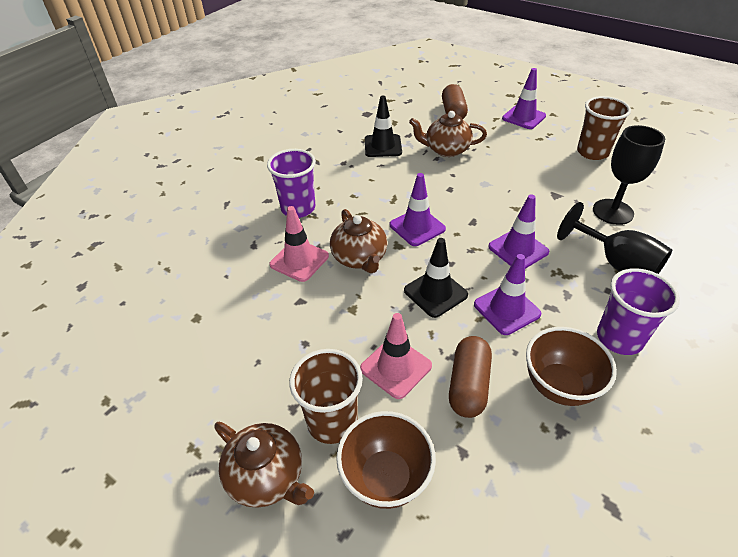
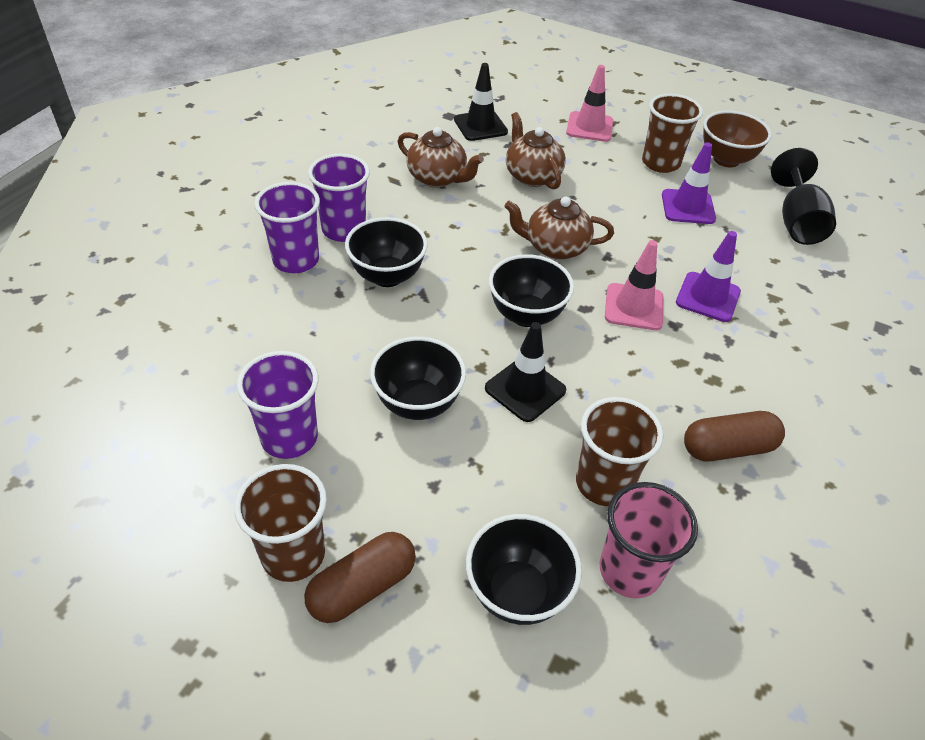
black bowl: none = 0 -> [345,217,428,287] [370,337,466,420] [466,514,582,625] [489,254,574,327] = 4
black goblet: [557,202,672,274] [593,125,665,225] = 2 -> [771,148,836,245] = 1
brown bowl: [336,411,436,509] [526,327,617,406] = 2 -> [703,110,772,167] = 1
brown cup: [289,349,363,444] [577,96,631,160] = 2 -> [234,464,327,582] [576,397,663,506] [642,94,703,173] = 3
pink cup: none = 0 -> [599,482,698,598] = 1
purple cup: [267,149,316,218] [597,268,680,355] = 2 -> [237,351,319,459] [255,182,320,273] [308,154,370,242] = 3
purple traffic cone: [390,173,446,246] [474,254,541,335] [488,194,549,269] [502,68,546,129] = 4 -> [662,142,716,224] [676,231,741,322] = 2

